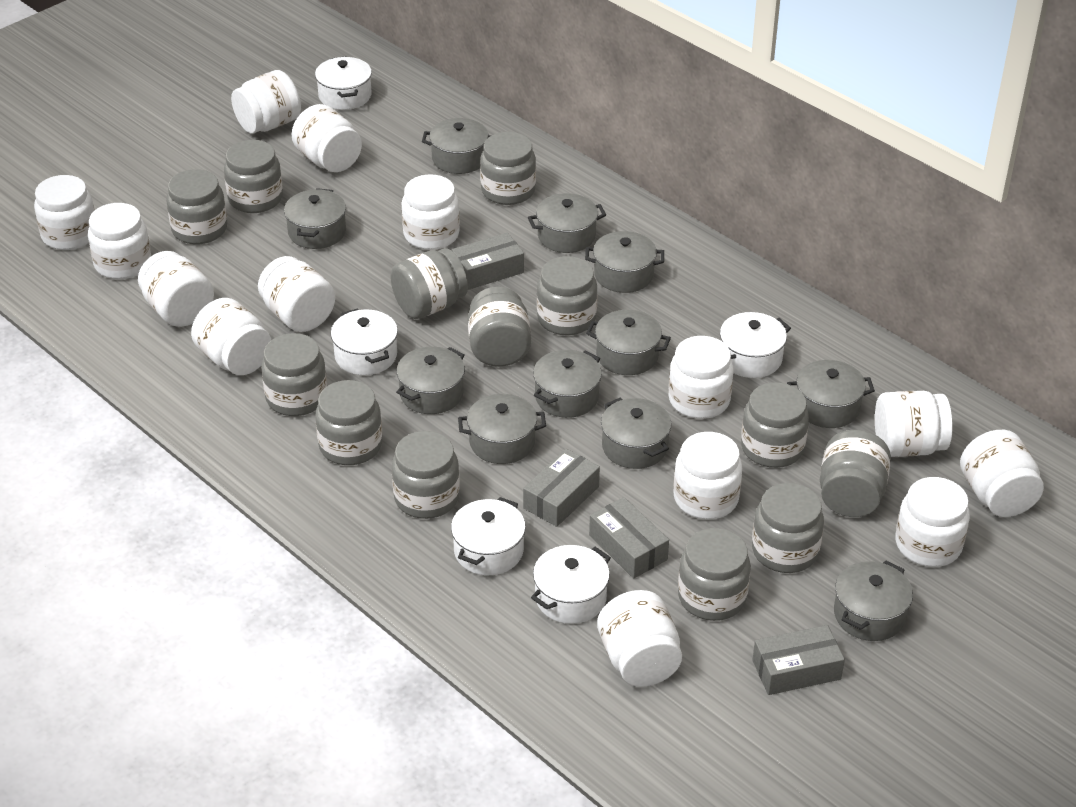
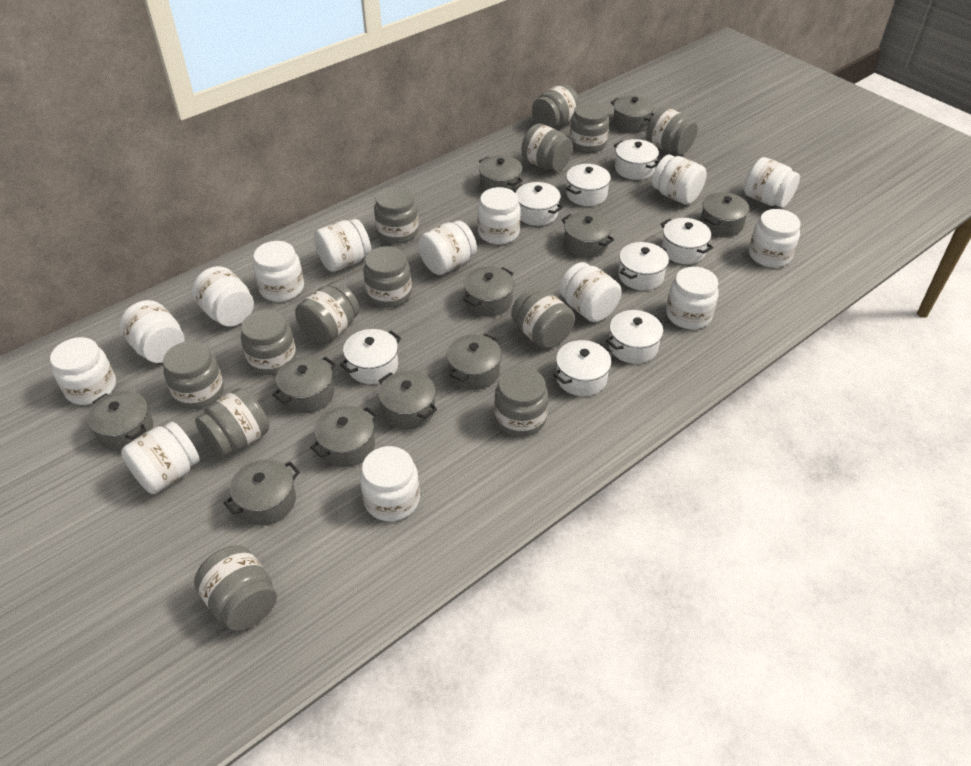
grey box: [452,233,524,290] [523,449,600,527] [589,497,669,579] [752,625,845,695] = 4 -> none = 0
white pot: [315,56,372,110] [331,308,398,375] [451,497,526,575] [531,545,611,624] [720,312,791,378] = 5 -> [340,329,401,384] [513,182,563,226] [553,340,613,396] [566,164,611,206] [606,310,665,364] [614,139,659,180] [618,242,669,290] [661,218,713,264] = 8

